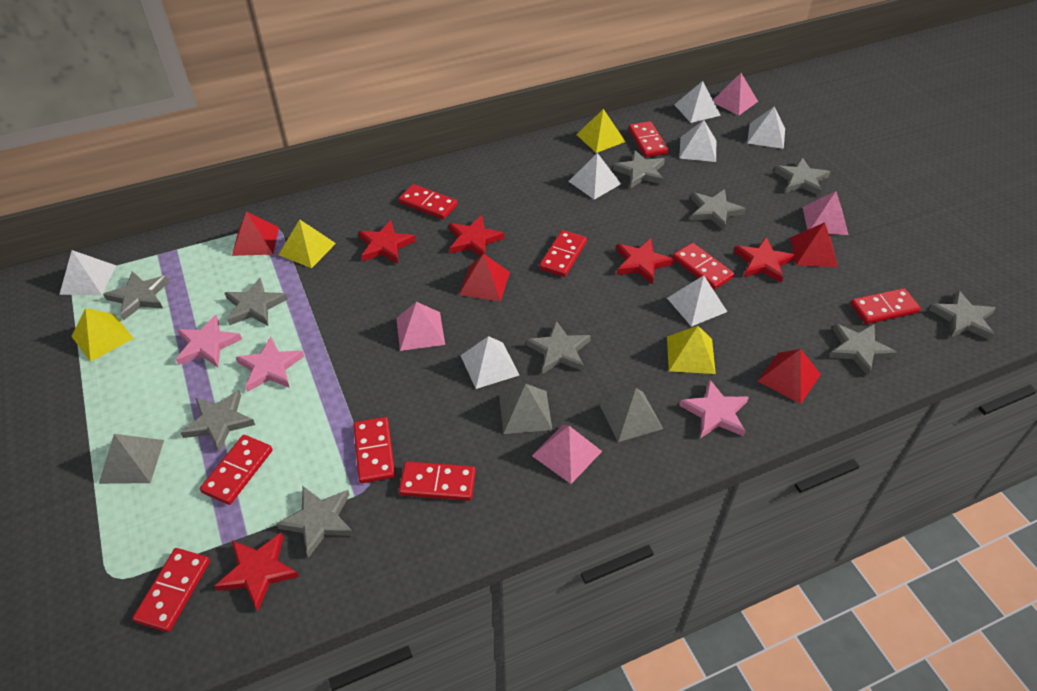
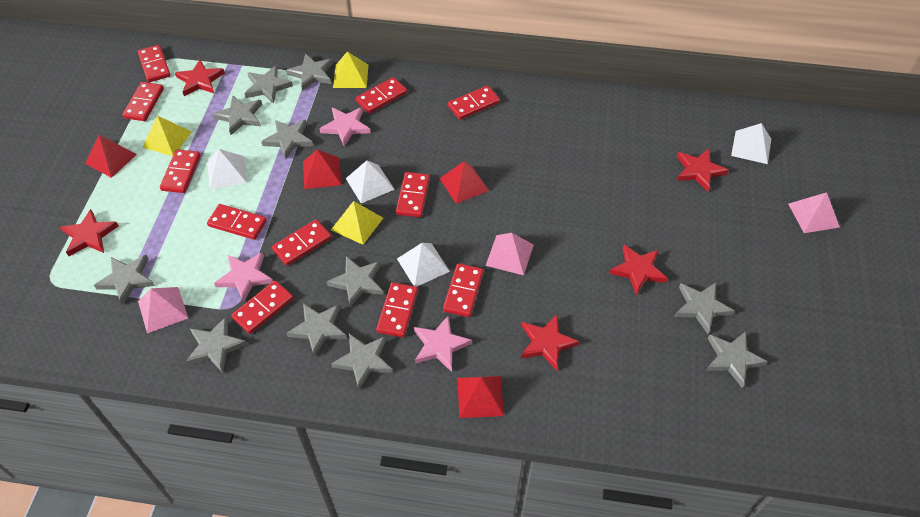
grey pyramid: [99,434,164,484] [499,384,552,434] [599,388,663,442] = 3 -> none = 0
grey star: [103,271,169,321] [180,390,255,452] [225,278,288,326] [276,486,354,558] [526,321,591,374] [613,150,665,188] [691,189,746,230] [774,157,830,196] [829,324,897,376] [929,290,996,340] = 10 -> [94,255,155,305] [185,317,247,373] [213,95,262,135] [244,66,293,104] [261,120,313,159] [286,53,333,91] [286,303,347,357] [327,256,383,307] [331,334,393,389] [674,282,734,334] [706,331,768,388] = 11
pink pyramid: [396,302,445,351] [532,424,602,484] [713,73,758,115] [802,191,849,235] = 4 -> [138,287,188,334] [486,233,534,275] [788,192,840,233] = 3
red domino: [132,548,210,632] [200,435,272,505] [353,417,395,483] [399,184,458,219] [399,461,476,501] [539,230,587,277] [628,121,669,157] [672,243,734,290] [850,288,921,324] = 9 -> [122,82,164,121] [138,45,171,82] [160,149,201,193] [207,204,267,240] [231,280,293,334] [272,219,332,266] [356,77,407,114] [376,282,418,337] [396,172,430,217] [443,263,484,317] [448,85,500,120] = 11
white pyramid: [59,250,116,295] [460,336,519,389] [568,153,621,200] [667,275,727,327] [674,81,721,123] [679,120,716,162] [747,107,785,149] = 7 -> [207,149,247,189] [346,161,395,203] [397,243,450,287] [731,123,771,164] = 4
yellow pyramid: [71,308,134,362] [279,219,336,268] [576,109,625,153] [667,326,716,374] = 4 -> [142,115,192,156] [331,201,383,245] [333,51,368,88] = 3

